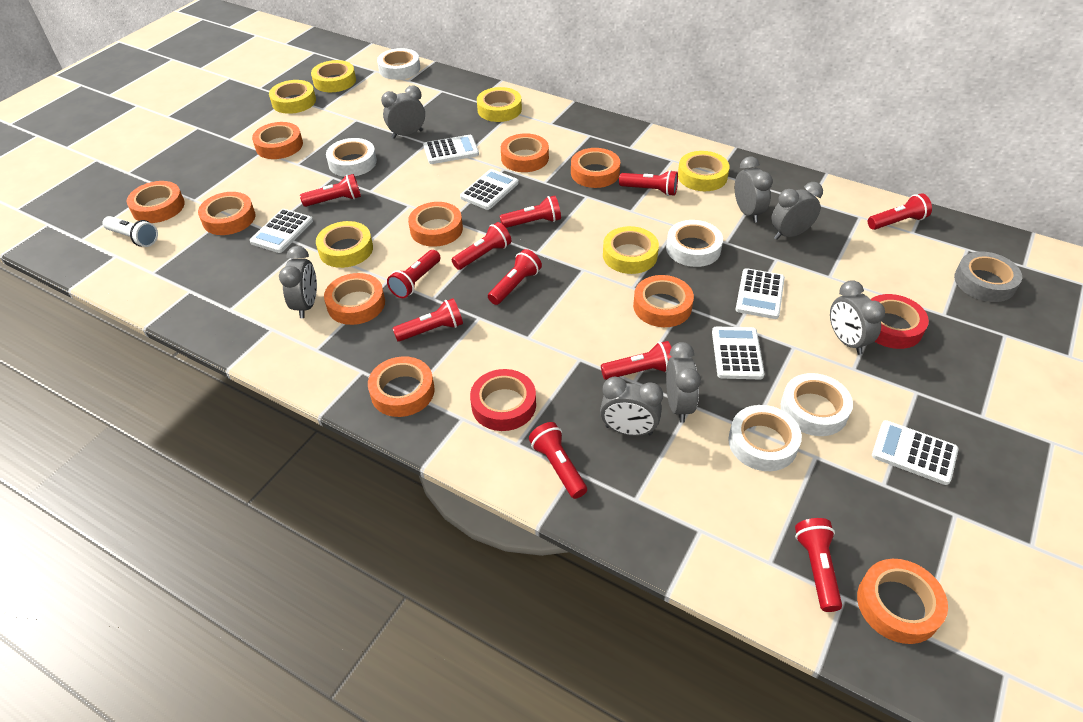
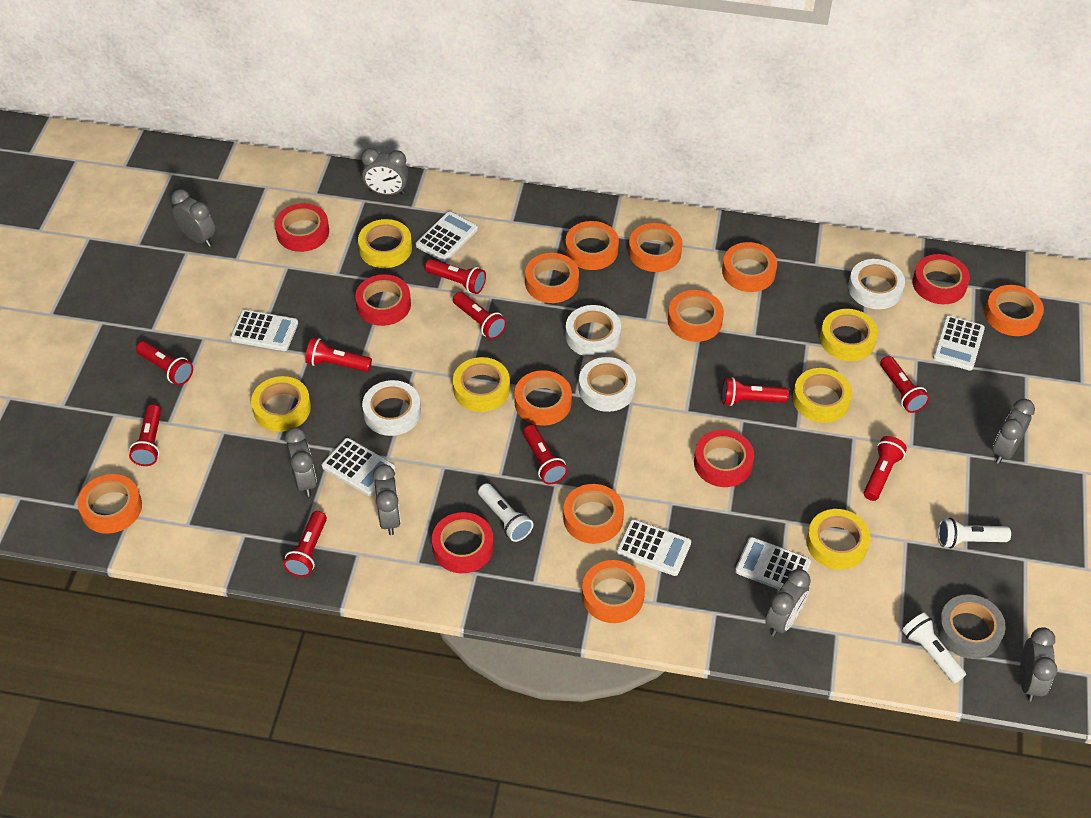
red flashlight: [300,174,361,207] [387,250,440,298] [392,299,463,342] [452,222,511,270] [488,249,542,305] [500,196,561,228] [529,422,587,499] [601,341,672,380] [619,170,678,196] [795,518,842,612] [868,193,932,230] = 11 -> [129,404,161,466] [136,341,193,385] [283,511,327,577] [305,338,372,372] [425,259,486,294] [453,292,507,339] [523,425,568,485] [722,377,789,406] [864,436,907,501] [880,356,930,413] = 10
red tape: [470,369,536,431] [871,294,929,349] = 2 -> [275,203,329,252] [355,274,411,326] [432,512,494,573] [694,430,754,487] [913,254,970,304] = 5
white flashlight: [103,216,158,247] = 1 -> [478,483,533,542] [902,613,966,684] [938,518,1011,548] = 3
white tape: [326,138,377,177] [377,48,420,80] [666,220,723,267] [728,405,802,471] [781,373,853,436] = 5 -> [362,380,421,436] [565,305,621,357] [579,357,636,412] [848,259,905,309] = 4

